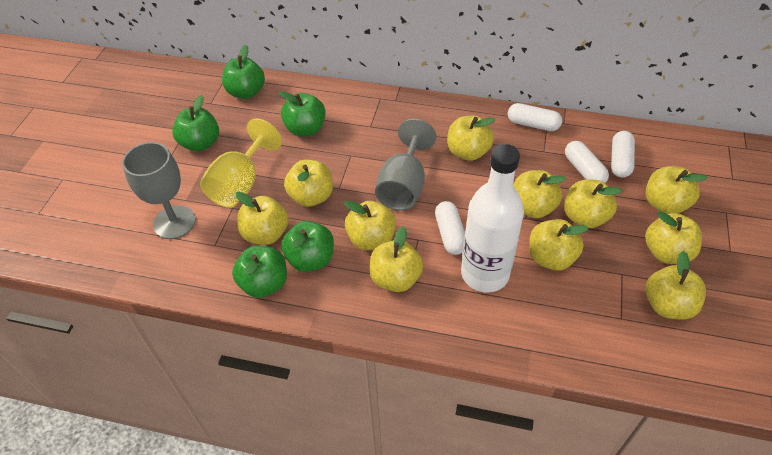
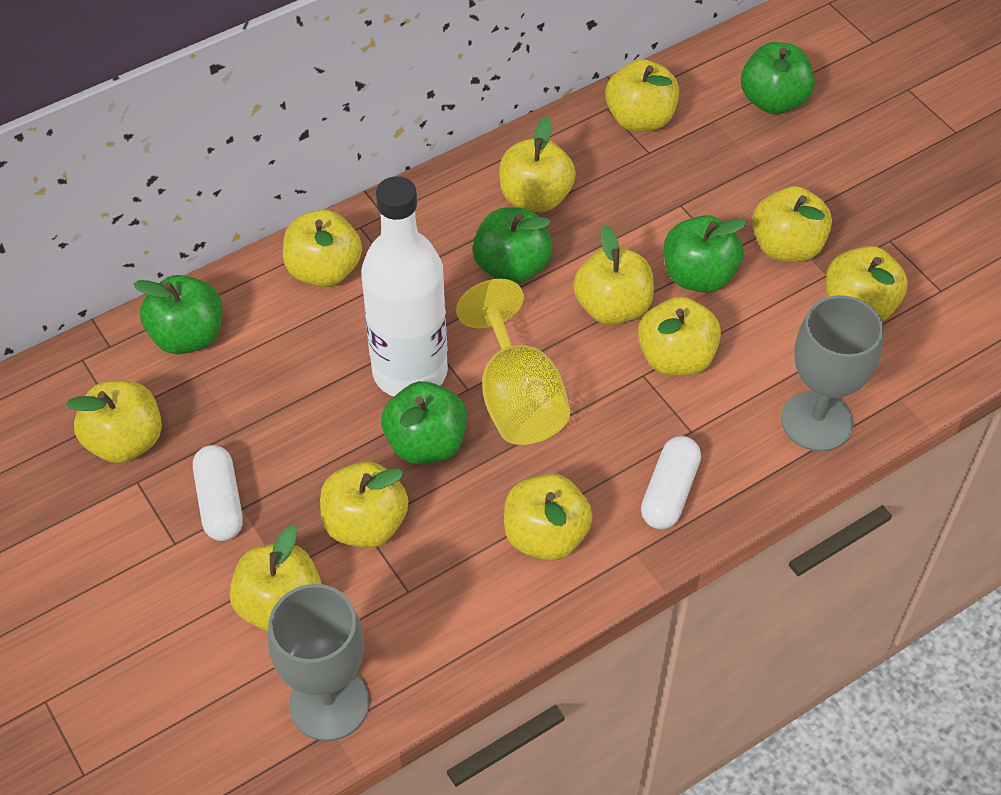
white capsule: [435,201,465,255] [508,103,562,131] [565,141,609,183] [611,131,635,178] = 4 -> [193,445,243,541] [641,436,701,529] = 2

